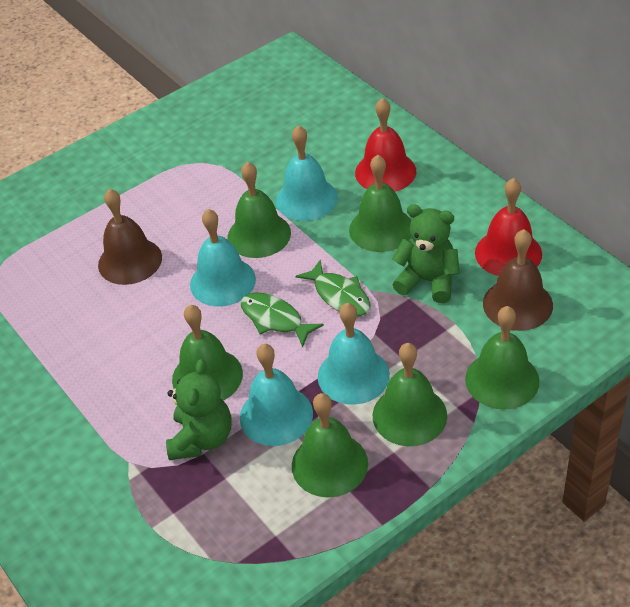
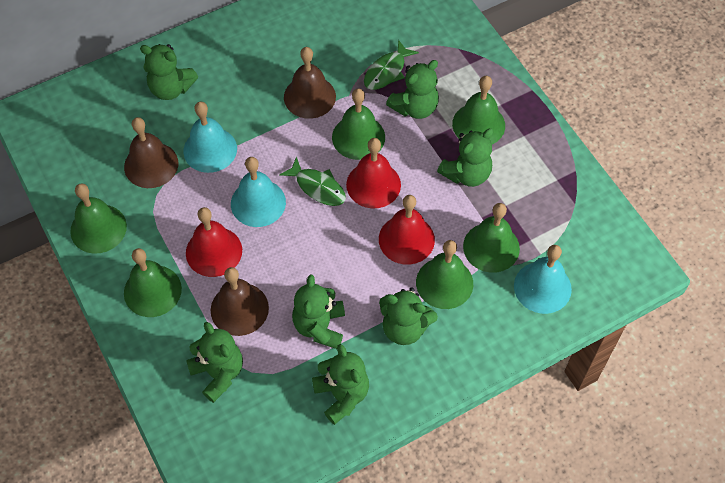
brown bell: [98,189,162,285] [483,229,553,331] = 2 -> [124,117,178,188] [210,267,269,336] [284,47,336,119] = 3
green teddy bear: [166,359,232,460] [392,204,460,303] = 2 -> [140,44,198,100] [186,322,243,403] [292,275,345,349] [312,344,369,425] [379,288,438,345] [386,60,439,119] [437,128,493,187] = 7
red bell: [355,98,416,192] [475,178,542,276] = 2 -> [186,207,242,277] [346,138,401,208] [379,195,435,265] = 3
turquoise bell: [190,209,256,307] [240,344,313,446] [276,125,338,221] [318,303,390,405] = 4 -> [183,102,237,173] [231,157,286,227] [514,245,572,314] = 3

